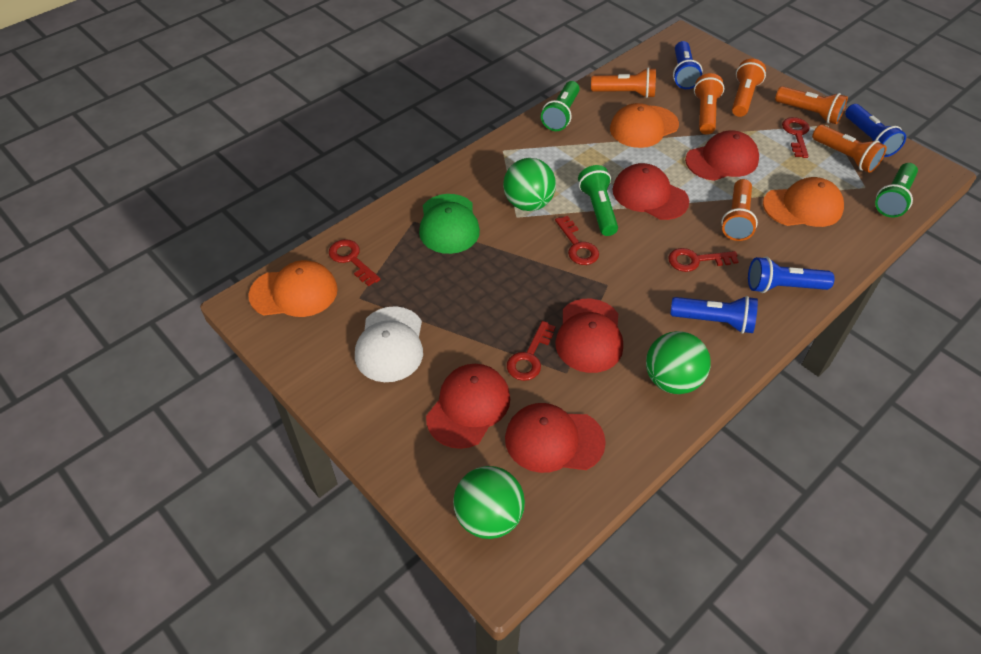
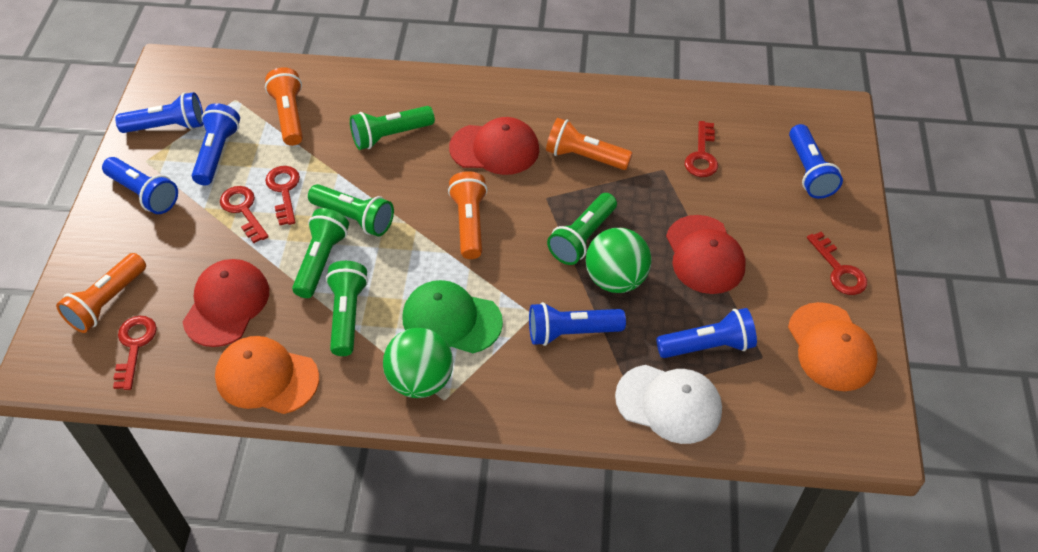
blue flashlight: [670,296,758,334] [673,41,703,89] [748,257,834,293] [845,104,906,157] = 4 -> [102,157,178,214] [115,92,203,133] [192,103,240,185] [529,302,626,346] [656,308,757,358] [789,124,843,199] = 6
green ball: [453,466,525,539] [503,158,556,211] [646,331,711,394] = 3 -> [383,328,453,398] [586,228,651,293] = 2
green flashlight: [541,81,580,131] [578,165,618,236] [875,163,918,218] = 3 -> [292,208,349,298] [308,184,394,236] [326,261,368,356] [350,106,435,150] [547,193,617,265] = 5
orange cap: [248,260,338,317] [610,103,679,148] [763,177,844,227] = 3 -> [215,336,319,414] [788,302,878,391] = 2
orange flashlight: [591,68,656,98] [694,73,725,135] [721,179,758,241] [732,59,766,117] [775,86,848,124] [812,125,887,173] = 6 -> [56,253,146,333] [265,67,303,146] [448,171,488,259] [546,118,632,170] = 4
red cap: [426,364,510,449] [505,403,606,473] [555,299,623,373] [612,163,689,220] [685,130,759,181] = 5 -> [183,259,269,347] [449,117,539,175] [666,215,746,294] = 3

